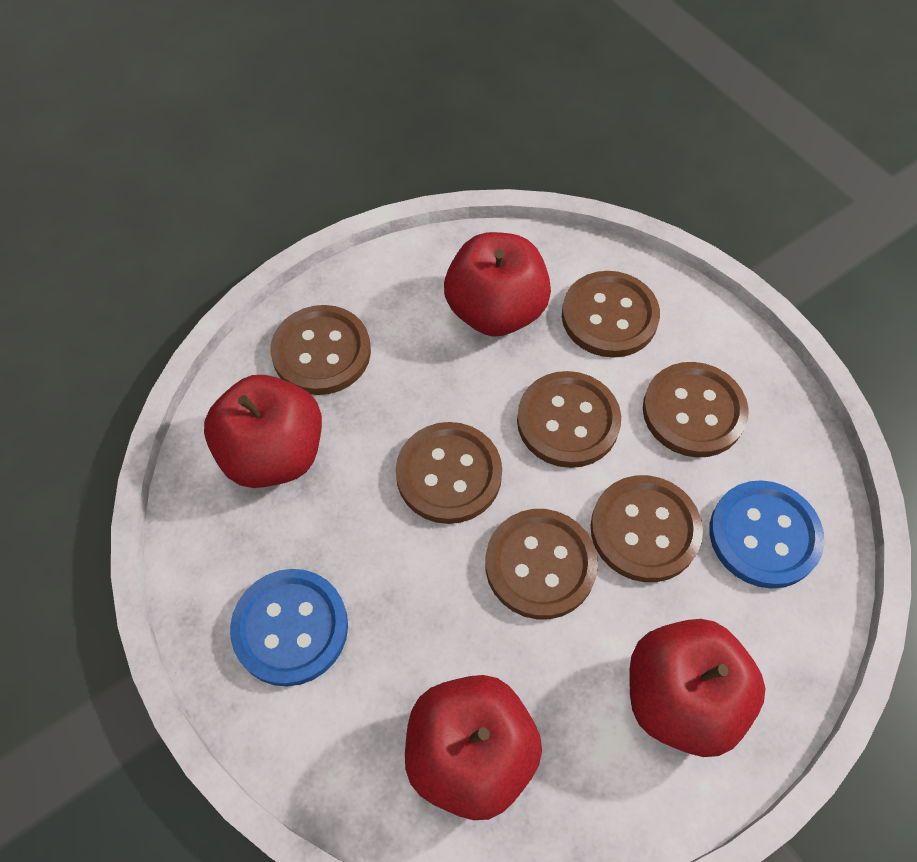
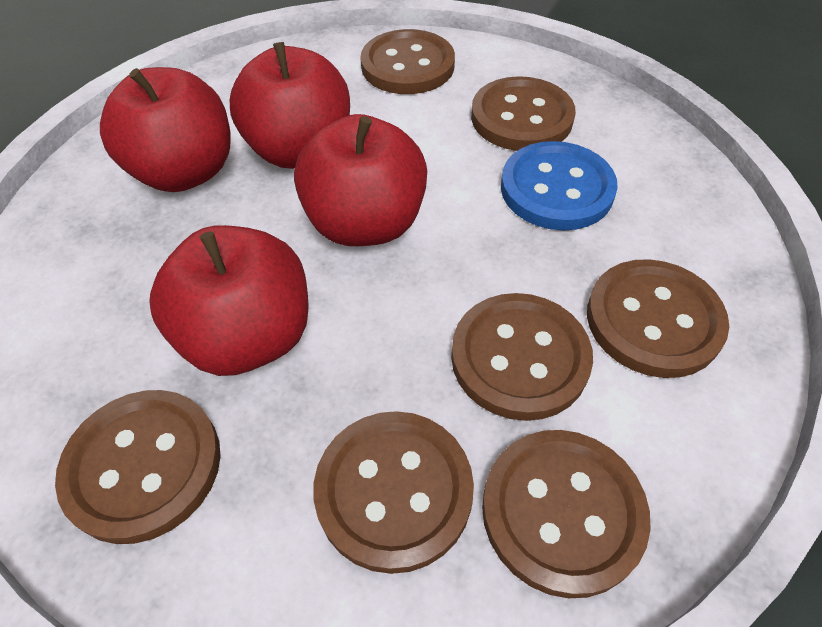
blue button: [230,569,348,687] [709,480,824,589] = 2 -> [501,141,618,230] = 1

